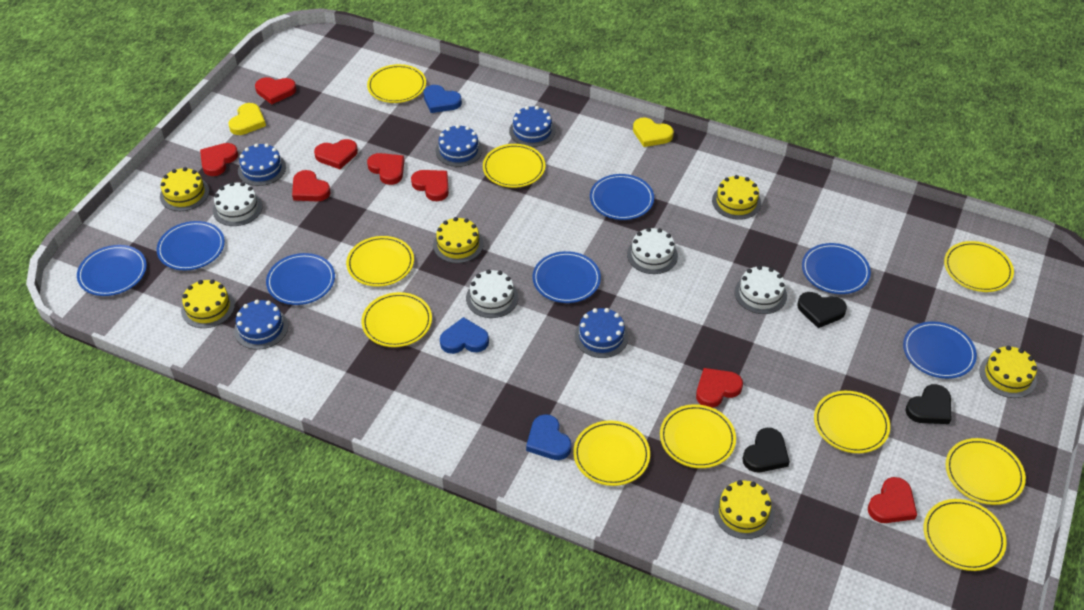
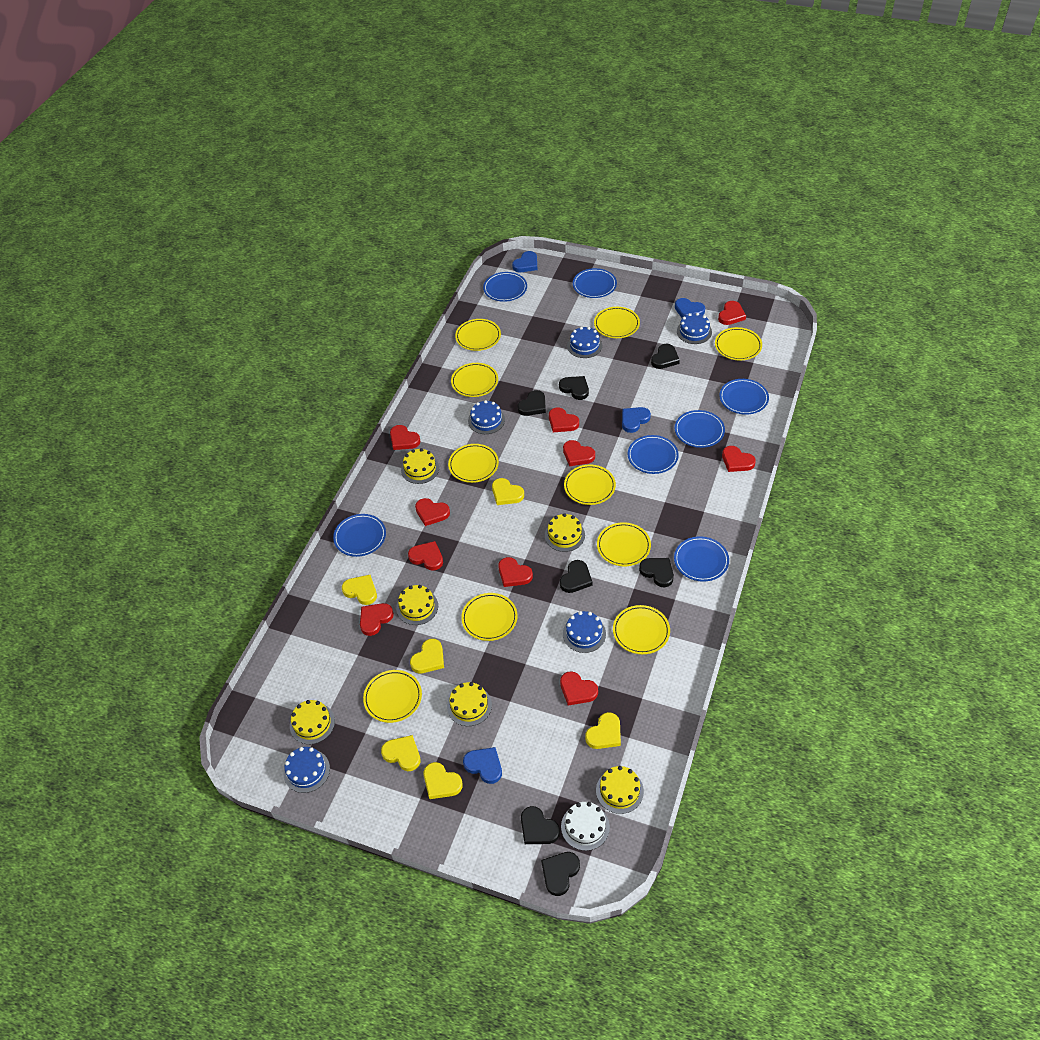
black heart: [743,428,790,472] [797,292,847,328] [905,384,951,424] = 3 -> [518,390,546,416] [521,806,560,844] [541,852,580,896] [559,376,589,400] [560,560,593,593] [639,558,674,587] [651,344,680,369] = 7
blue heart: [424,85,462,113] [440,317,489,354] [526,414,572,460] = 3 -> [463,747,502,784] [512,251,537,272] [622,407,651,433] [675,298,705,318] = 4
red heart: [200,143,238,176] [255,77,296,104] [292,170,331,201] [314,139,358,169] [367,153,404,185] [411,170,449,201] [696,368,743,408] [868,477,917,523] = 8 -> [360,603,394,636] [390,425,420,450] [408,541,443,571] [415,498,450,526] [498,557,533,587] [549,408,579,432] [560,671,598,706] [563,440,595,466] [718,301,746,325] [722,446,756,472] = 10
white cake: [213,182,263,226] [466,270,518,318] [627,228,678,274] [734,265,787,314] = 4 -> [561,802,610,851] = 1
yellow heart: [228,103,266,135] [633,117,674,147] = 2 -> [342,575,377,605] [381,735,421,771] [410,639,444,673] [423,762,463,799] [492,478,524,505] [585,712,621,749] = 6

